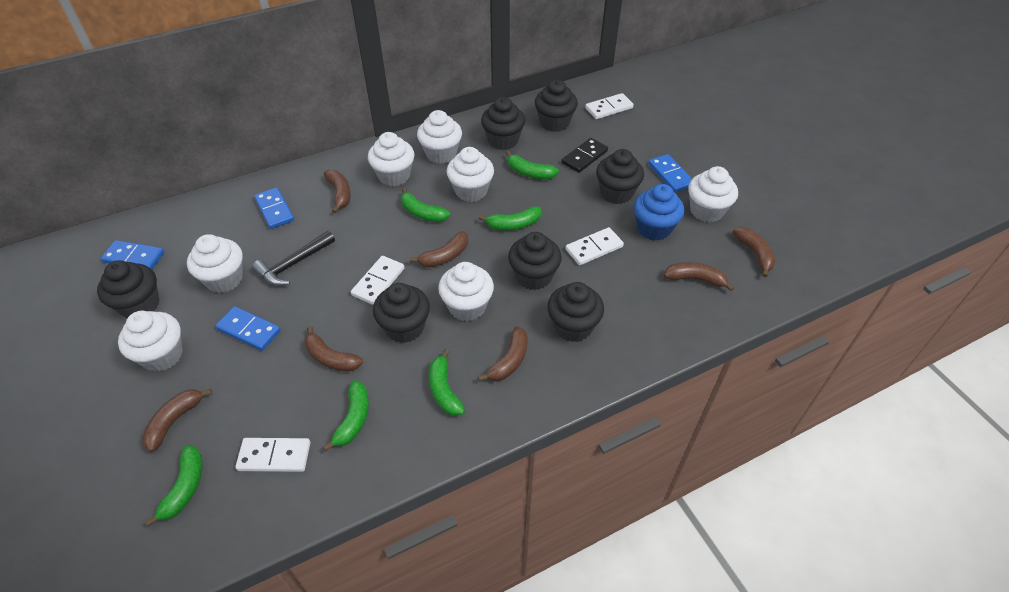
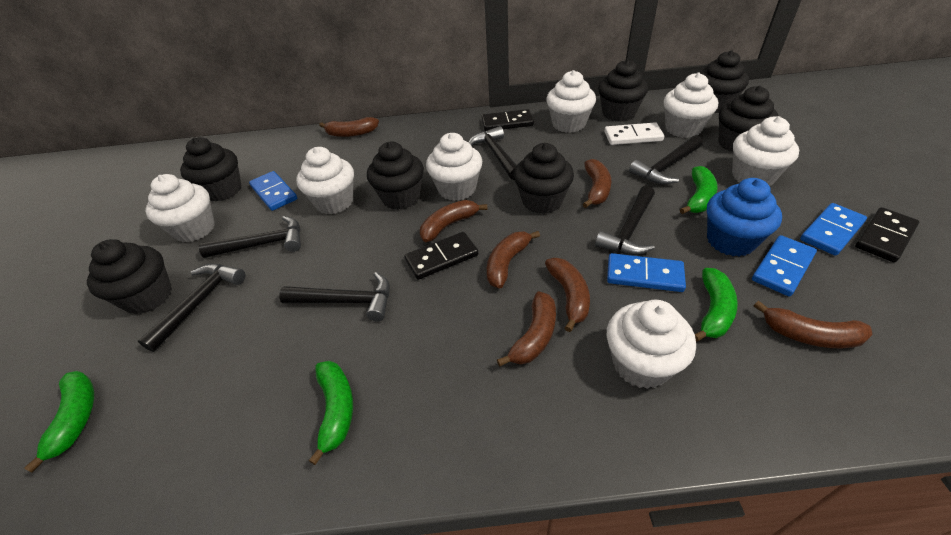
black domino: [561,138,608,173] = 1 -> [404,232,478,280] [482,109,534,131] [855,207,919,262] = 3
black hammer: [252,231,335,286] = 1 -> [138,264,245,352] [199,216,301,258] [279,272,390,322] [468,126,517,180] [595,185,655,255] [629,135,703,184] = 6
green banana: [145,445,203,527] [323,381,369,451] [401,188,450,222] [429,349,465,416] [479,206,542,230] [506,151,559,179] = 6 -> [24,371,94,473] [309,361,353,465] [680,166,718,214] [695,268,738,342] = 4
white domino: [235,438,310,472] [351,256,404,305] [566,227,624,265] [585,93,634,119] = 4 -> [605,122,664,145] = 1

